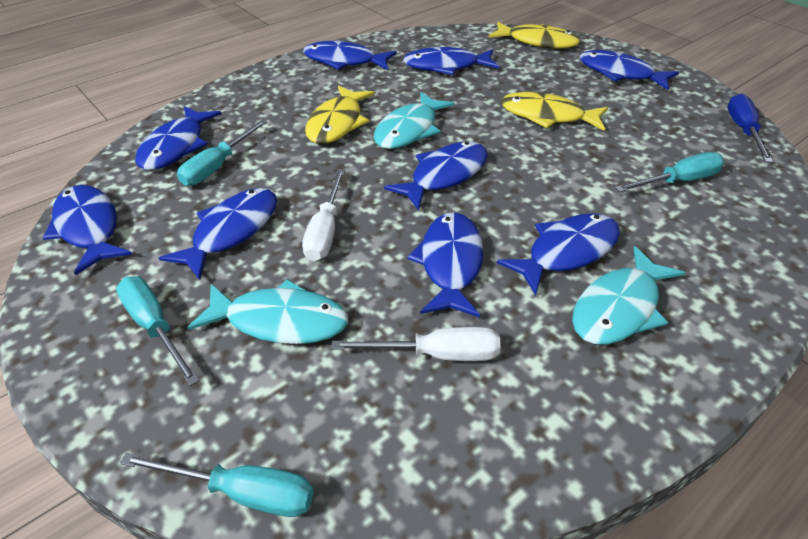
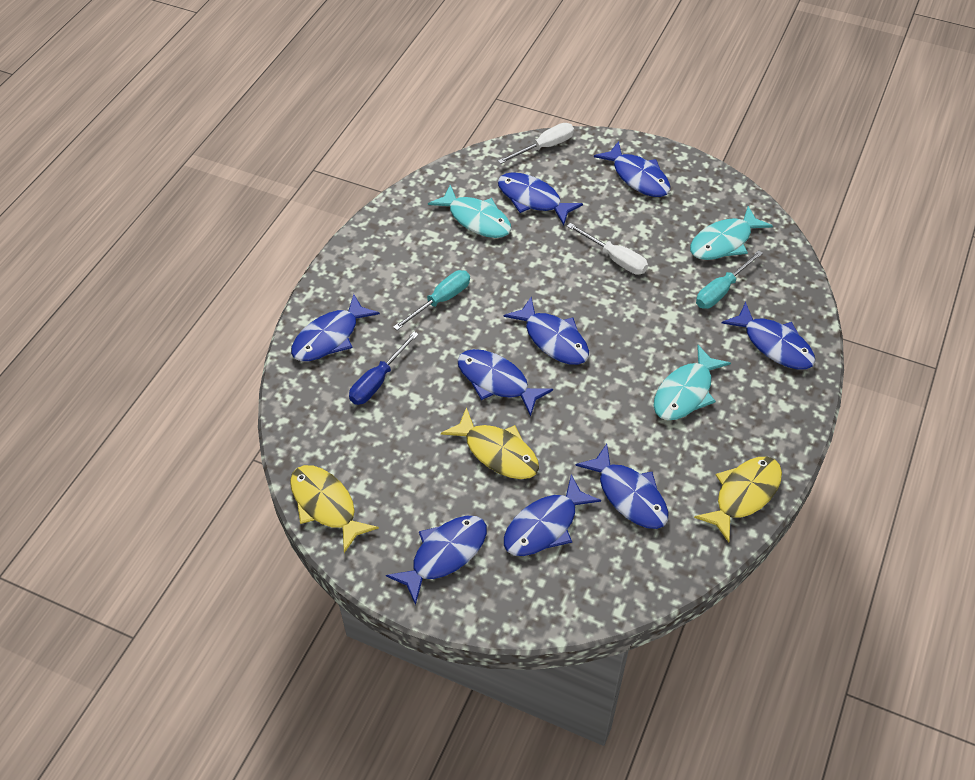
turquoise screwdriver: [116,276,200,386] [120,453,314,517] [177,120,267,186] [615,152,724,192] = 4 -> [393,270,470,330] [696,250,763,309] = 2

